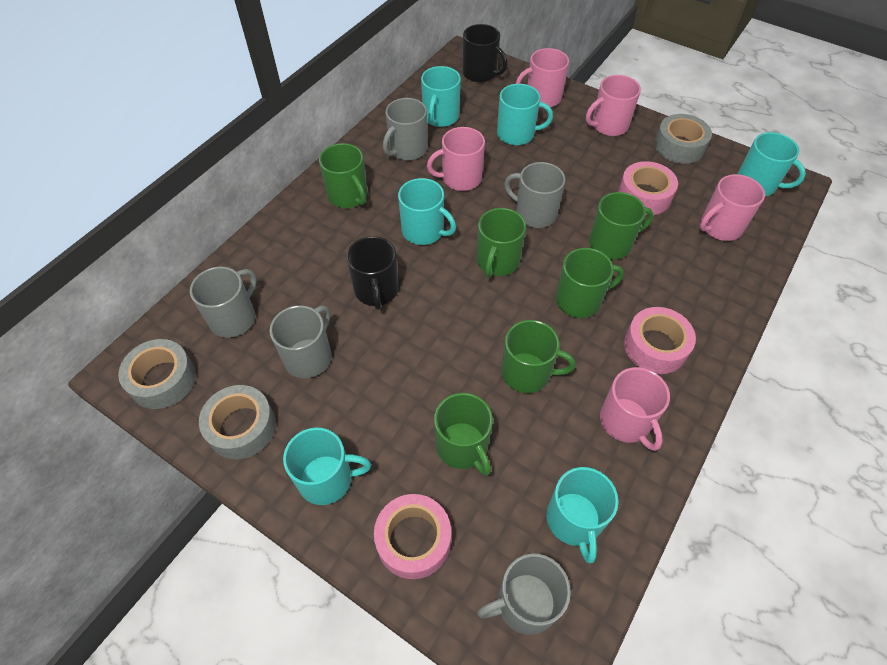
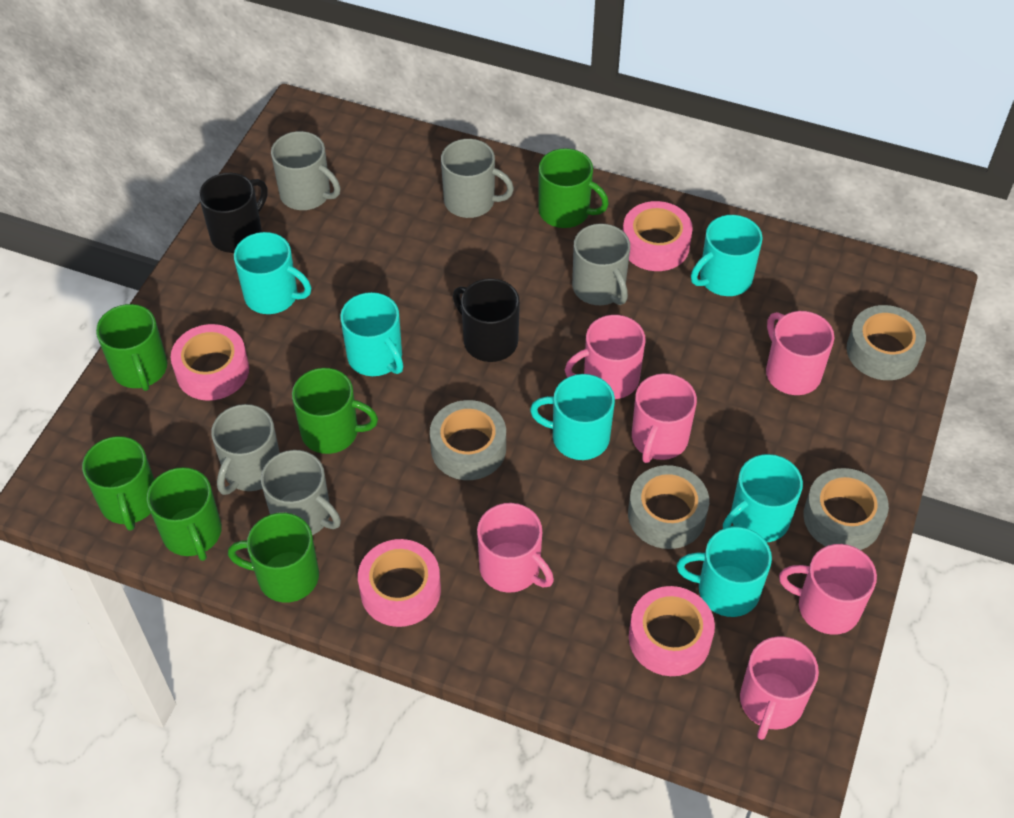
grey tape: [118,339,196,409] [199,385,276,459] [654,114,712,164] = 3 -> [430,400,506,480] [628,465,709,549] [803,468,889,550] [847,305,926,380] = 4
pink mug: [427,127,485,191] [516,48,569,108] [586,75,641,136] [600,367,670,451] [700,174,765,241] = 5 -> [477,503,554,593] [565,315,646,399] [632,374,697,463] [740,636,819,740] [766,311,834,395] [779,544,877,635] = 6
pink tape: [374,494,451,579] [618,161,678,215] [624,307,696,374] = 3 -> [171,324,249,401] [358,539,441,627] [623,201,693,271] [629,586,715,676] = 4

